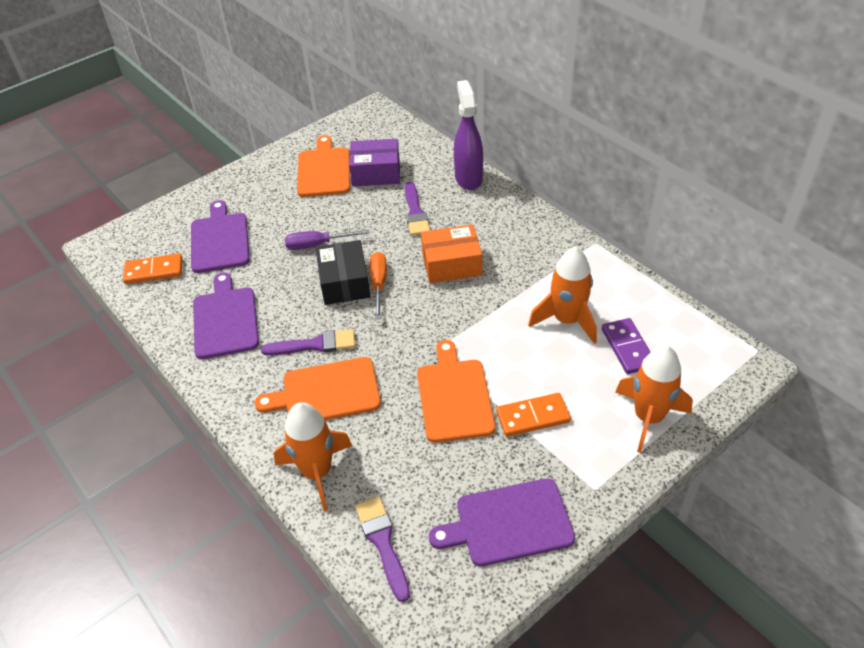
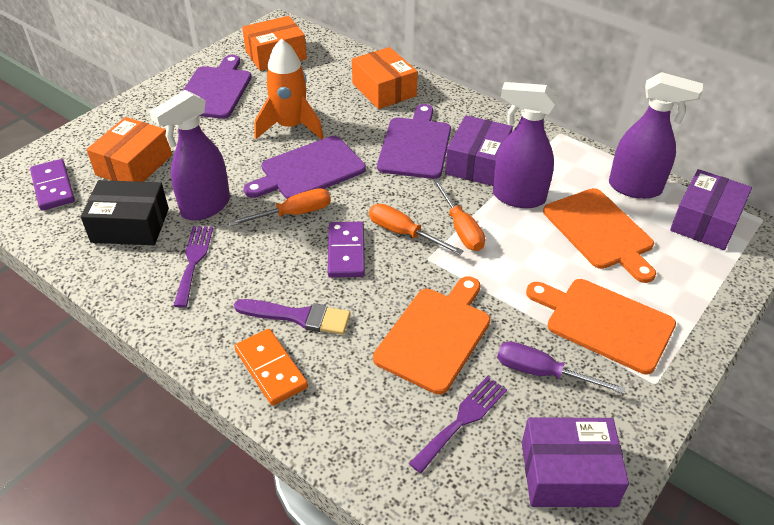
orange box: [421,225,482,283] = 1 -> [86,117,172,182] [242,16,307,71] [352,47,418,109] = 3
orange domino: [123,254,182,284] [496,393,571,437] = 2 -> [234,329,308,406] = 1
orange rocket: [274,402,352,511] [528,247,597,344] [616,345,693,453] = 3 -> [255,38,323,139] = 1
orange screwdriver: [370,252,387,319] = 1 -> [228,188,331,226] [369,204,463,255] [433,180,485,251] = 3
purple box: [349,139,400,186] = 1 -> [445,115,513,186] [522,417,629,507] [670,169,752,250] = 3
purple brush: [261,329,356,355] [355,496,410,602] [404,182,430,236] = 3 -> [234,299,351,335] = 1
purple domino: [602,318,650,374] = 1 -> [30,159,75,210] [328,222,365,278] = 2
purple fork: none = 0 -> [174,226,213,308] [409,376,507,473] = 2
purple spray bottle: [454,80,483,190] = 1 -> [149,90,230,221] [493,82,557,208] [609,72,703,199] = 3

